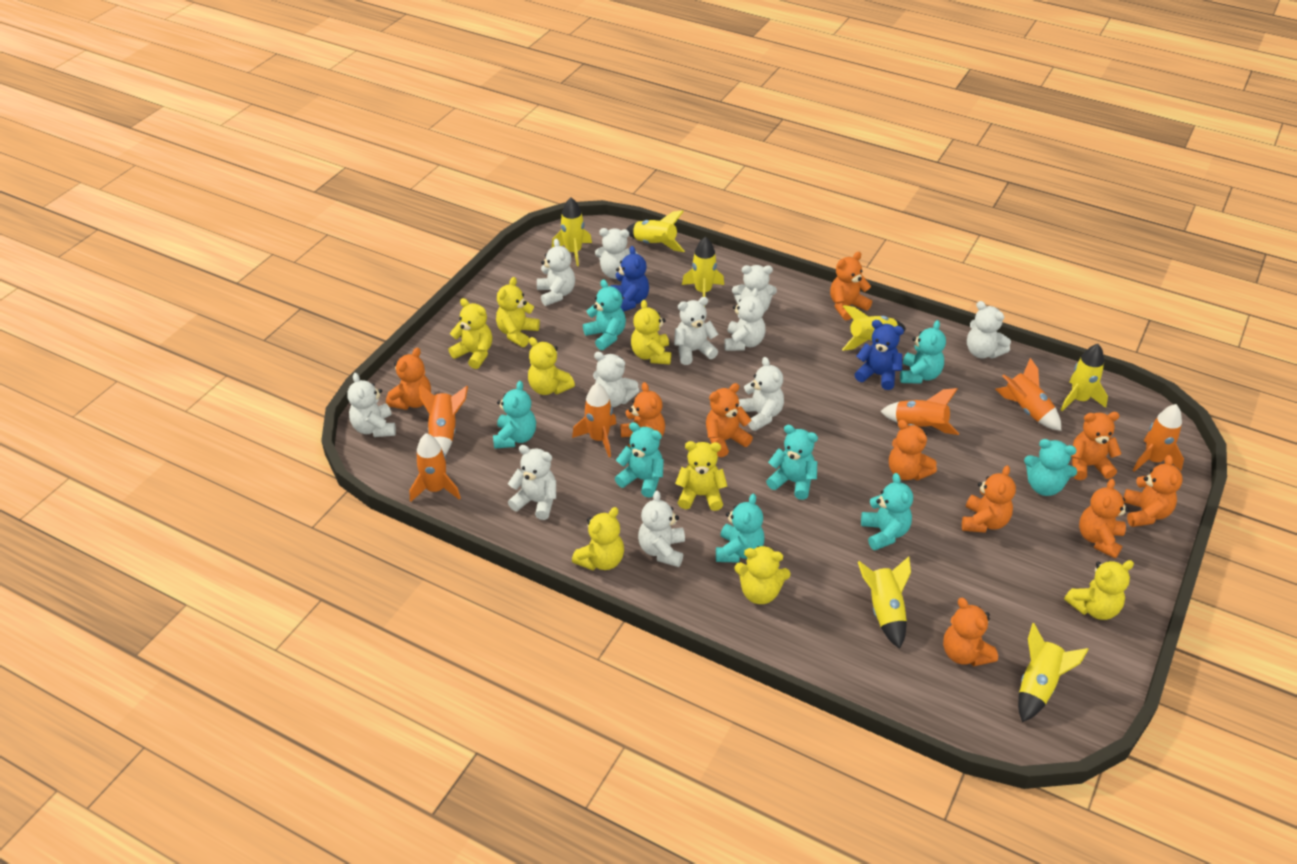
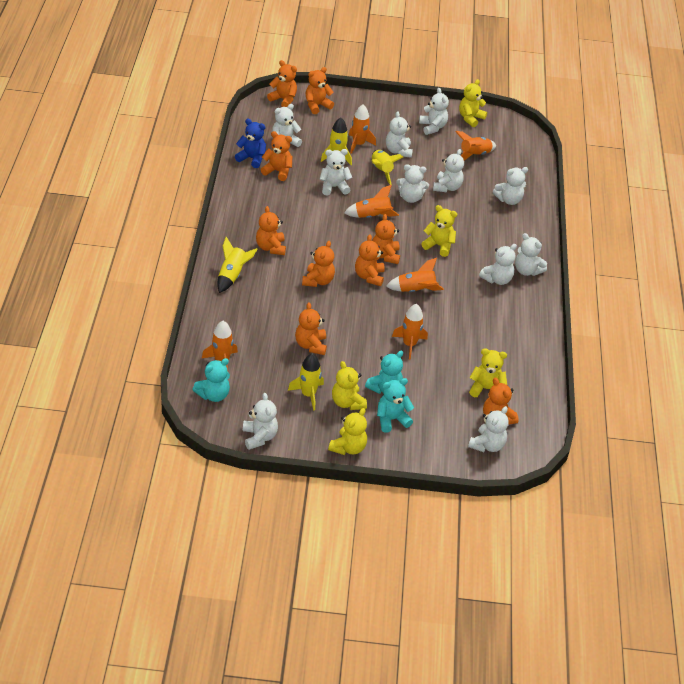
blue teddy bear: [611,246,649,312] [854,320,904,390] = 2 -> [235,119,266,168] = 1
orange teddy bear: [386,348,431,410] [620,382,665,448] [706,383,753,457] [830,252,872,320] [889,420,937,480] [943,598,998,666] [962,465,1016,533] [1071,412,1122,480] [1079,479,1129,558] [1123,455,1183,527] = 10 -> [256,206,286,255] [261,131,292,181] [267,60,297,107] [295,302,327,355] [302,241,335,287] [306,67,334,114] [355,234,385,286] [372,214,400,264] [483,377,519,425] = 9
turquoise teddy bear: [493,381,536,449] [583,279,626,350] [615,422,664,498] [716,494,764,563] [766,425,818,500] [861,473,913,550] [900,320,946,384] [1024,439,1077,496] = 8 -> [192,358,230,402] [365,351,403,394] [377,378,414,432] = 3
yellow rocket: [552,197,592,266] [626,210,685,252] [682,236,724,297] [842,305,906,351] [858,557,911,649] [1018,623,1089,722] [1061,344,1108,411] = 7 -> [217,237,258,293] [288,353,324,411] [321,117,352,165] [372,150,403,185] = 4
yellow teddy bear: [449,298,492,369] [496,277,540,347] [528,337,575,395] [572,507,624,570] [631,300,672,365] [675,441,727,511] [734,546,790,604] [1064,560,1134,620] = 8 -> [328,408,367,455] [332,361,367,410] [421,205,457,257] [459,79,487,127] [469,348,507,397] = 5

